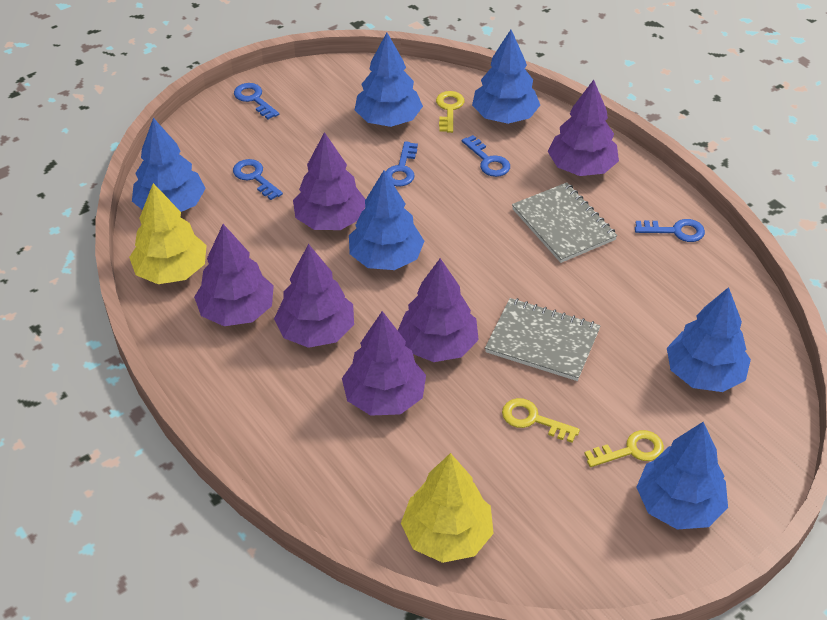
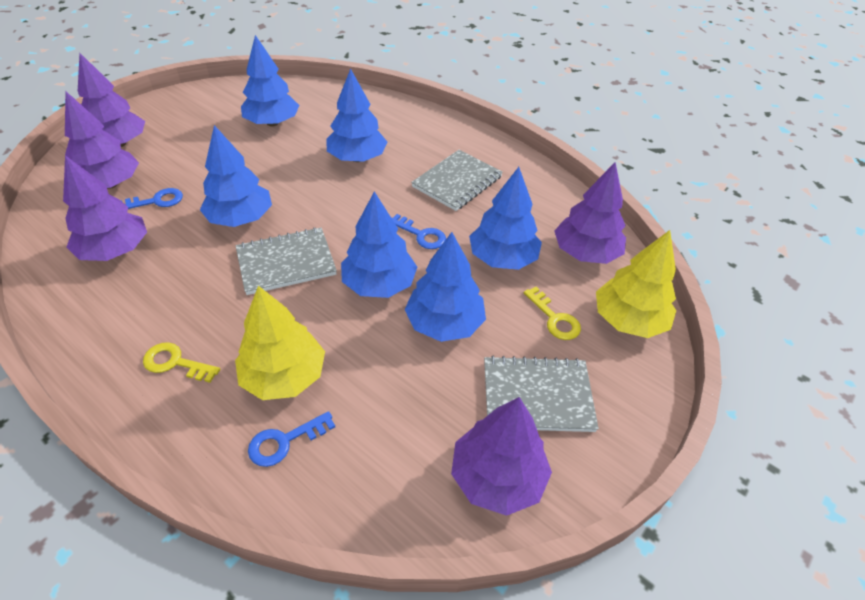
blue key: [233,159,283,200] [234,83,279,119] [385,141,418,186] [462,135,510,177] [635,219,705,242] = 5 -> [120,188,183,209] [248,411,335,467] [392,214,446,249] = 3
grey notebook: [485,298,601,381] [512,182,617,263] = 2 -> [236,227,337,295] [411,150,503,211] [484,356,599,432] = 3
purple tree: [194,224,274,326] [274,244,354,348] [293,132,366,230] [342,311,426,416] [398,258,479,362] [548,80,619,176] = 6 -> [63,155,147,261] [65,92,139,189] [78,53,145,147] [451,397,552,516] [554,162,626,264] = 5
yellow key: [436,91,464,133] [502,398,580,443] [584,430,664,467] = 3 -> [143,342,220,383] [524,287,581,340] = 2

